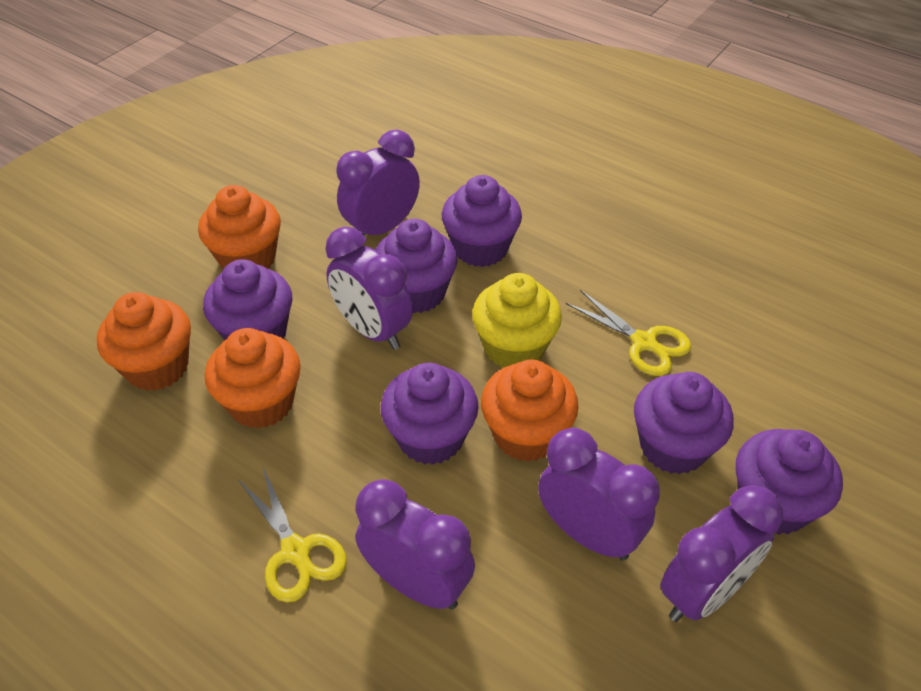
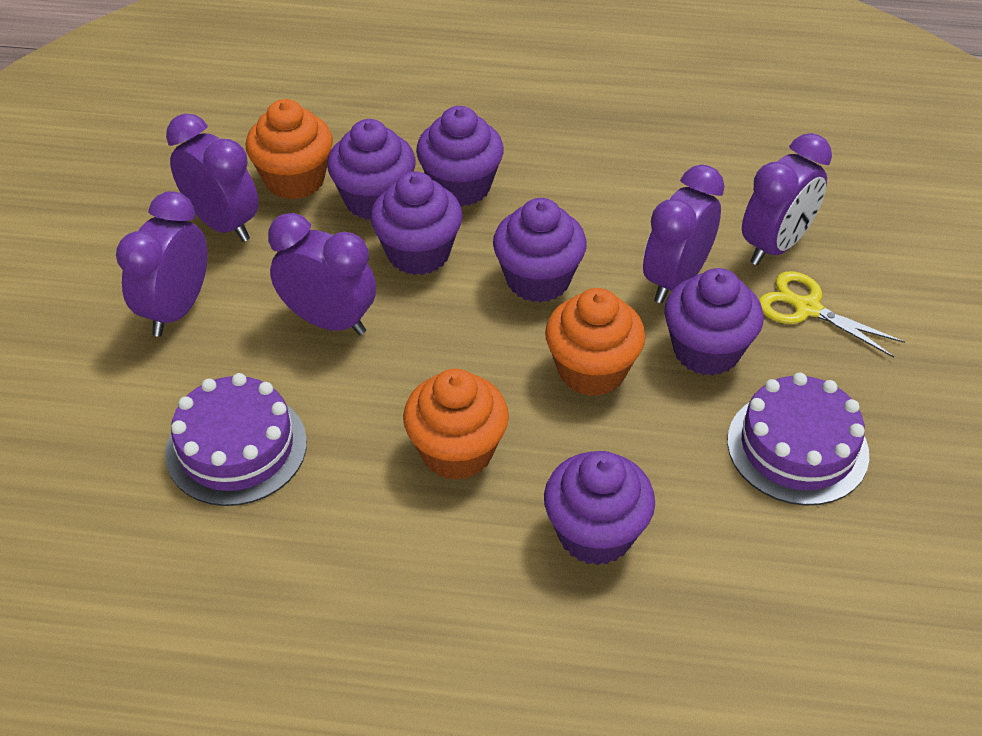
orange cupcake: [97,292,191,391] [198,185,281,269] [205,328,301,429] [481,360,579,462] = 4 -> [246,99,333,200] [403,369,509,480] [545,288,645,396] = 3
purple cake: none = 0 -> [165,373,307,506] [727,373,869,506] = 2
yellow cupcake: [472,273,562,368] = 1 -> none = 0
yellow scissors: [238,465,347,603] [566,290,691,376] = 2 -> [759,271,905,358] = 1

